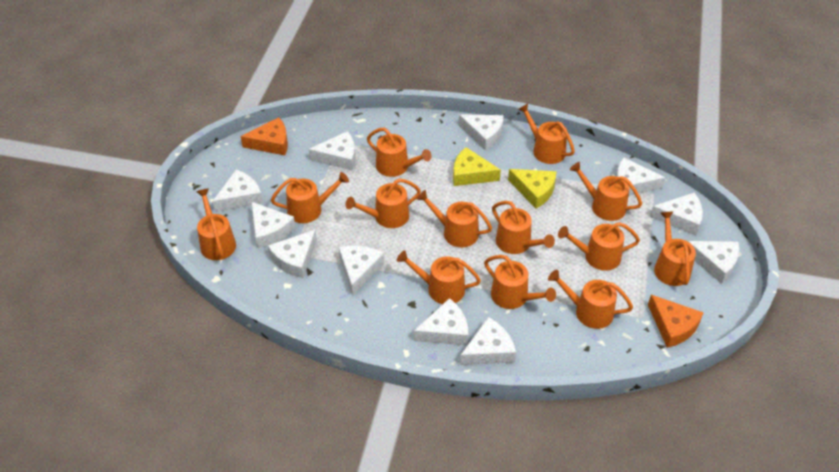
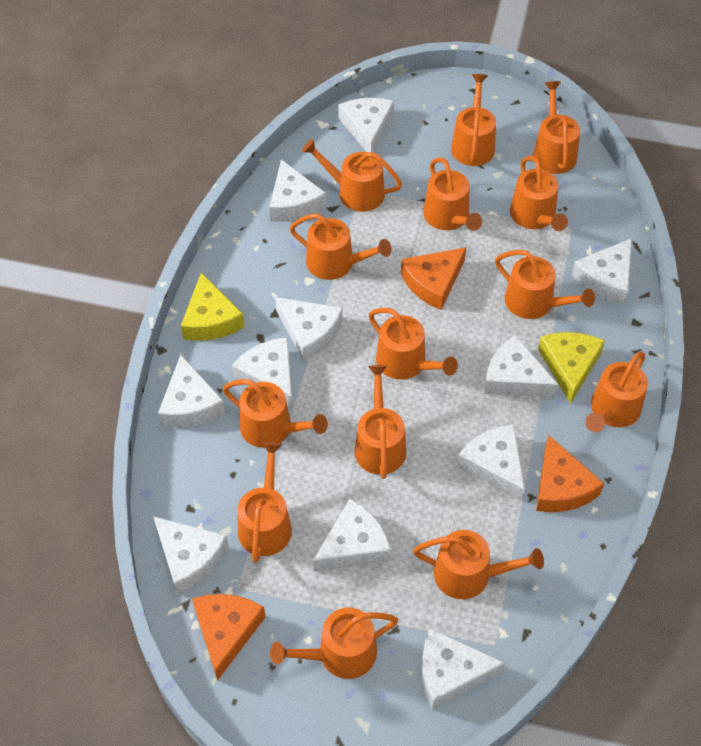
orange cheese: [241,117,288,155] [648,295,704,348] = 2 -> [192,594,266,681] [401,247,466,310] [536,435,604,512] = 3
orange watering can: [196,188,236,260] [271,172,349,223] [346,179,421,228] [367,128,432,177] [397,250,481,304] [417,190,492,247] [484,255,556,309] [492,201,555,254] [518,103,575,164] [548,270,633,329] [558,222,640,271] [570,162,642,221] [654,211,696,286] = 13 -> [223,379,328,448] [237,441,292,563] [270,608,398,679] [290,213,391,280] [302,139,402,212] [354,365,406,479] [369,308,458,380] [413,530,544,599] [423,157,482,231] [451,74,496,166] [495,250,595,319] [510,156,568,231] [533,81,580,174] [585,352,648,432] = 14

